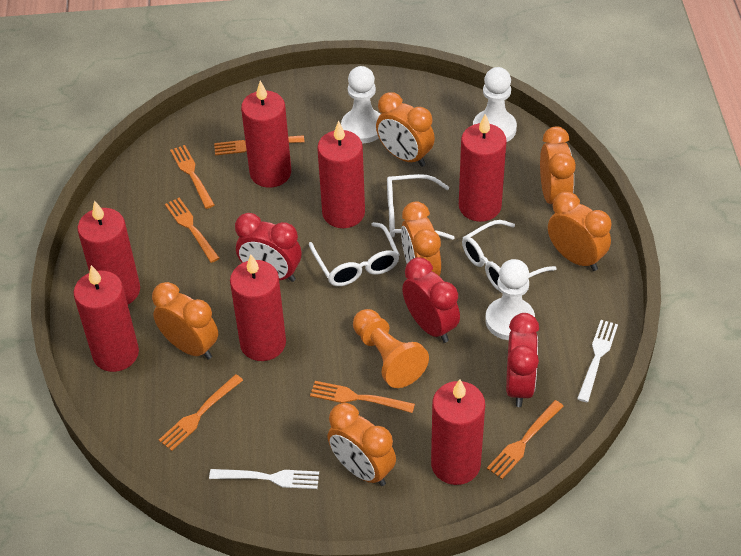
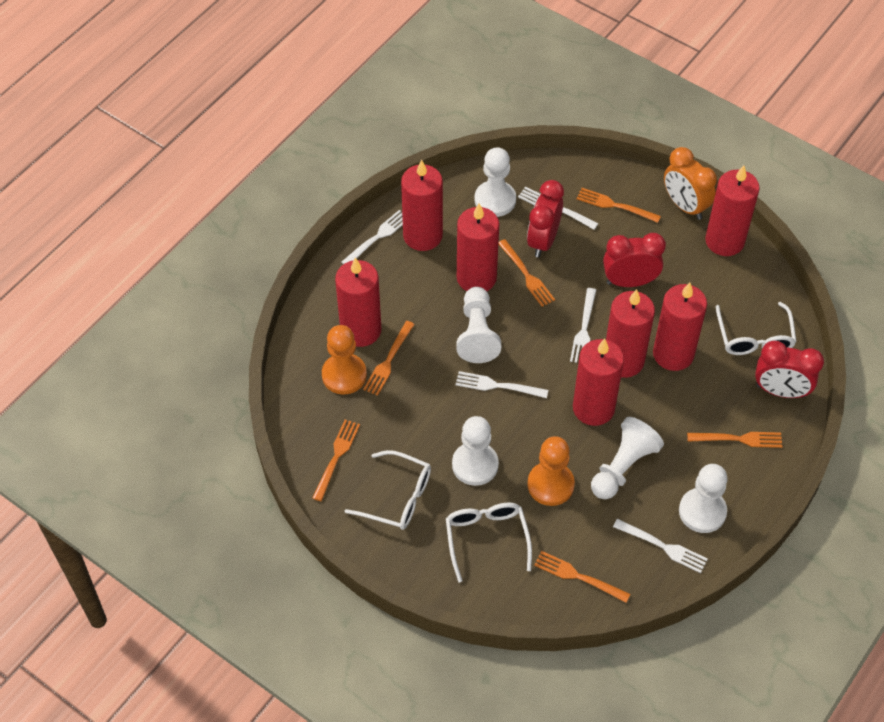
orange clock: [152,282,218,360] [327,403,396,486] [376,92,435,167] [401,201,441,276] [540,127,576,204] [548,192,612,271] = 6 -> [664,147,717,220] = 1
orange pawn: [353,309,429,388] = 1 -> [322,325,367,395] [527,436,575,506] = 2
white fork: [209,469,319,489] [577,320,618,402] = 2 -> [342,210,403,264] [456,371,548,398] [518,187,599,230] [570,288,596,363] [613,519,708,573] = 5
white pawn: [341,66,381,143] [473,67,517,142] [485,259,535,340] = 3 -> [452,416,499,486] [456,287,501,363] [474,147,516,217] [591,417,664,499] [679,464,728,533] = 5

